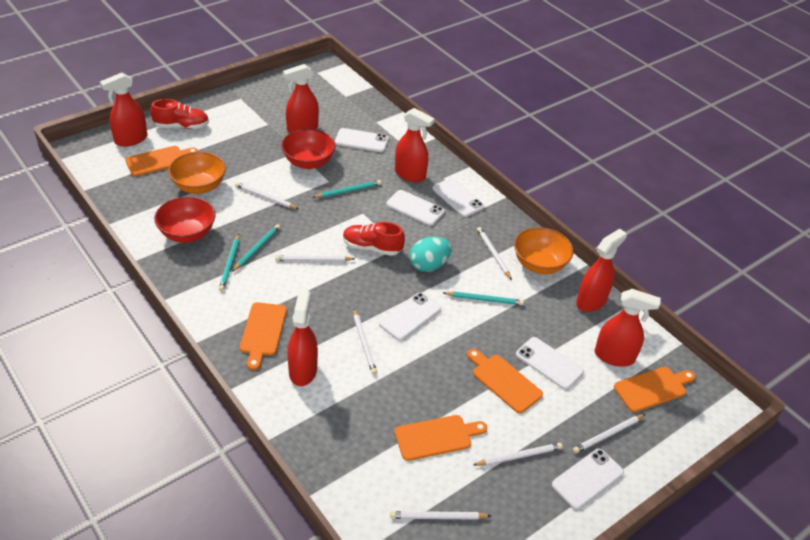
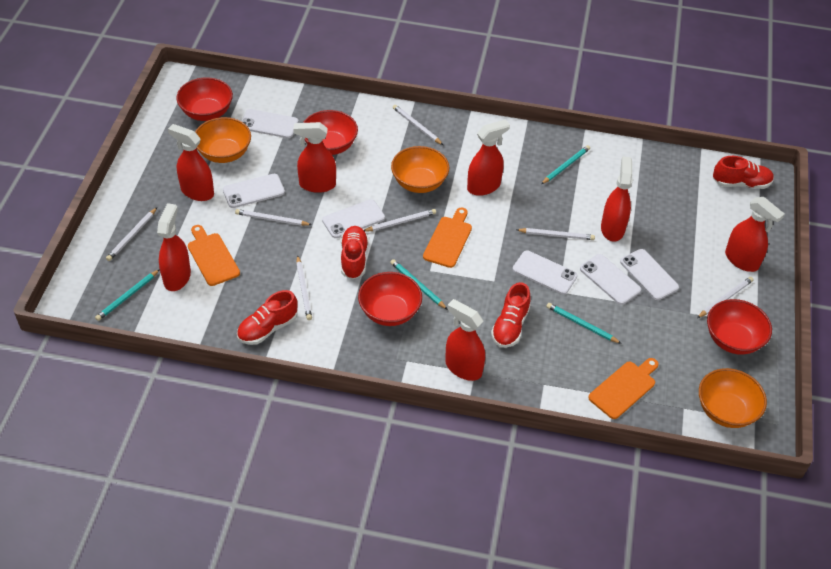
orange bowl: [168,152,226,194] [514,227,573,274] = 2 -> [195,117,251,163] [391,146,449,193] [699,368,767,428] = 3
orange cutting board: [125,146,198,176] [240,302,287,370] [395,415,487,461] [467,349,543,413] [614,367,695,412] = 5 -> [188,225,240,286] [423,207,472,268] [588,358,659,419] = 3
red bowl: [154,197,216,243] [281,129,336,169] = 2 -> [176,77,233,121] [303,110,358,155] [358,272,422,326] [707,299,772,355] = 4
red shoe: [150,99,209,129] [343,222,405,256] = 2 -> [237,290,298,345] [341,226,369,279] [491,282,531,348] [713,156,774,189] = 4
red spray bottle: [100,73,147,147] [283,64,319,133] [287,290,318,386] [395,108,435,182] [576,229,627,312] [595,289,661,367] = 6 -> [157,203,191,291] [168,124,214,201] [293,122,336,193] [445,299,485,381] [467,119,510,196] [601,156,633,242] [725,197,785,272] = 7
turquoise egg: [410,237,452,272] = 1 -> none = 0

